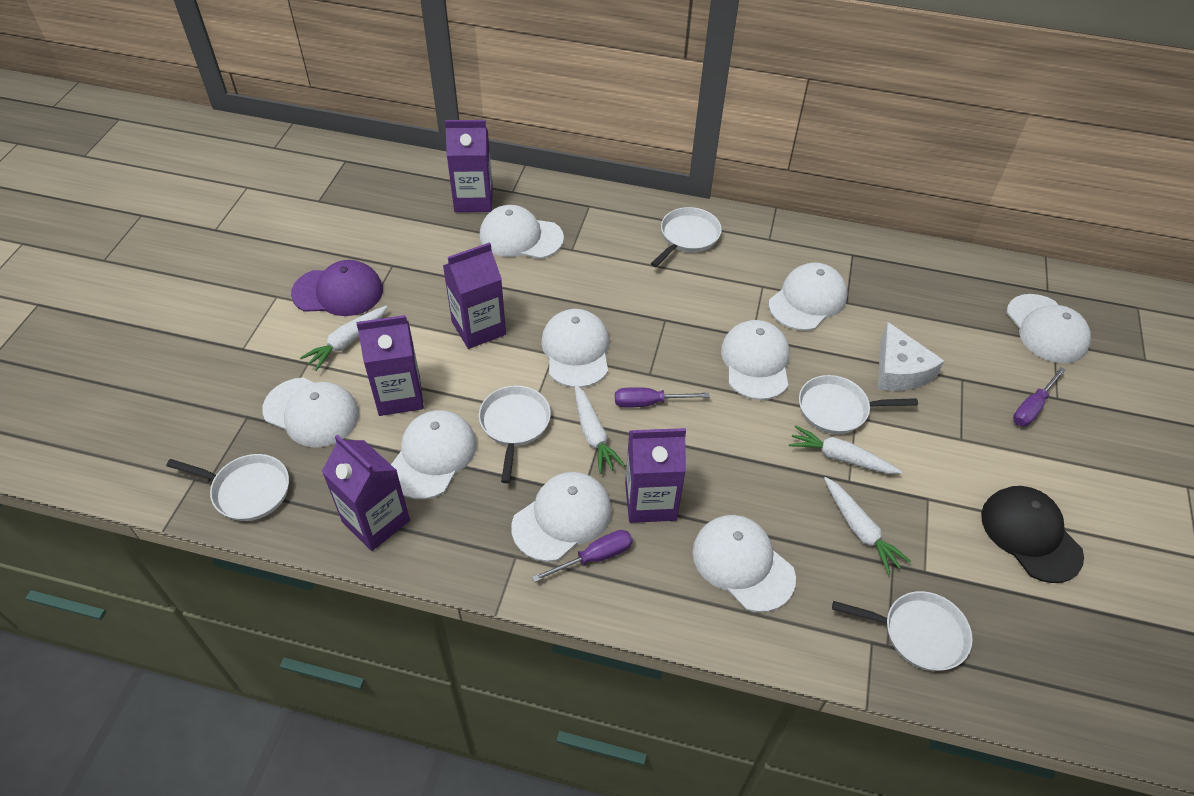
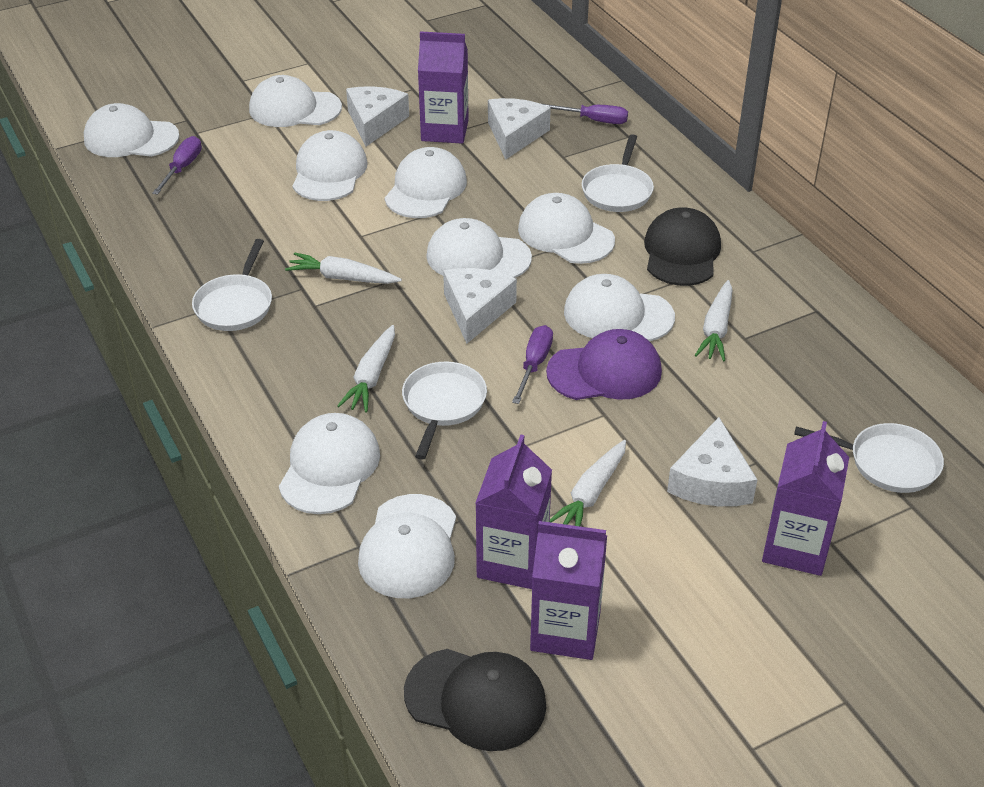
black cap: [981,486,1084,583] = 1 -> [404,649,546,751] [644,208,721,286] = 2
purple carton: [322,435,410,551] [356,315,424,416] [443,242,506,349] [445,120,493,212] [625,428,686,523] = 5 -> [418,31,469,144] [475,435,552,589] [530,521,607,660] [762,421,849,576] = 4
white cheese: [878,322,944,391] = 1 -> [346,86,409,147] [443,268,517,343] [488,98,551,160] [667,417,757,506] = 4
white pan: [166,454,289,521] [479,386,551,483] [651,207,722,267] [799,375,918,434] [832,591,973,671] = 5 -> [192,239,272,331] [402,362,487,460] [582,134,654,212] [794,423,944,493] = 4

